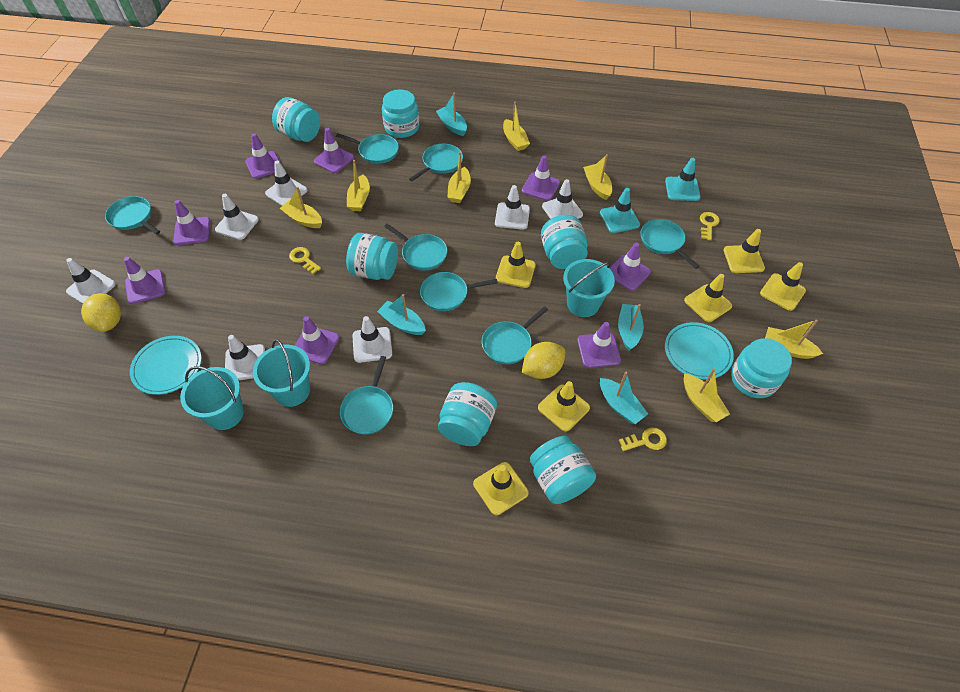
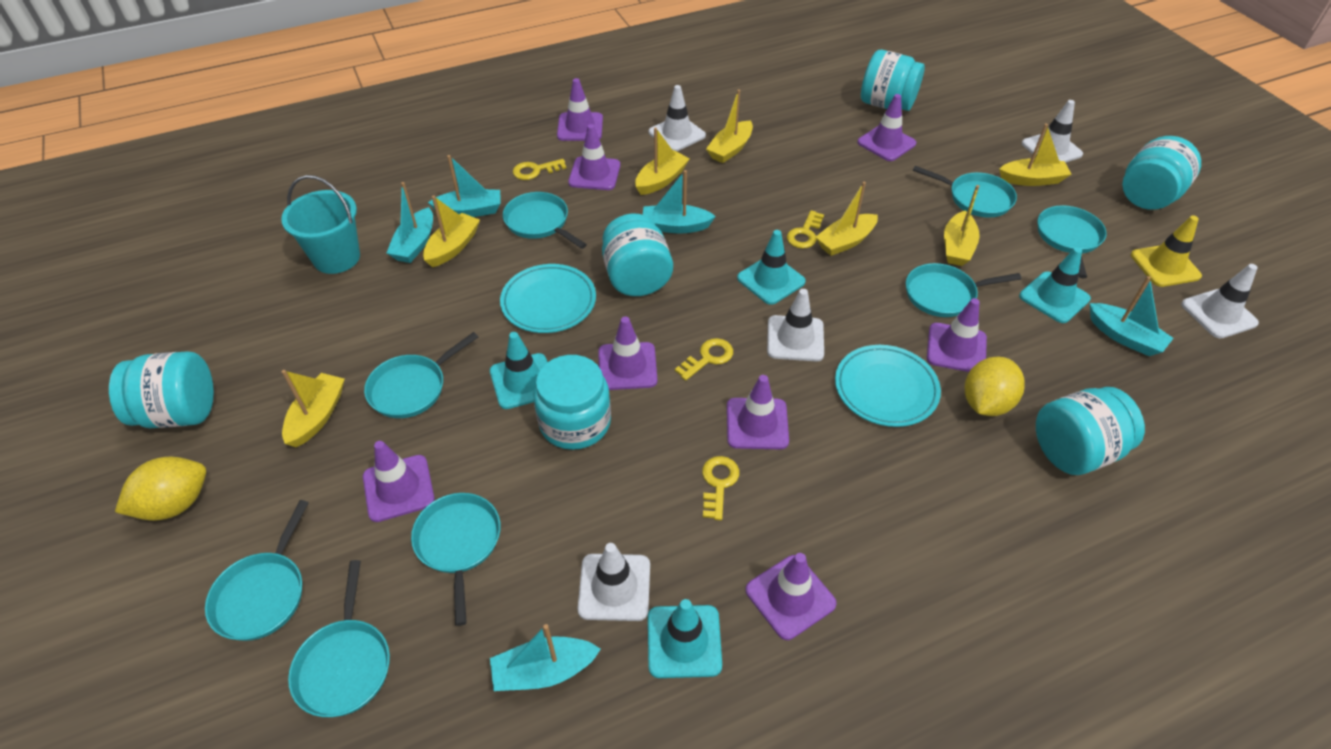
turquoise boat: [377,294,426,335] [436,92,467,136] [600,372,648,424] [618,304,644,351] = 4 -> [387,182,433,263] [428,155,500,217] [490,624,601,691] [643,170,716,233] [1090,276,1174,356] = 5
turquoise bucket: [180,366,244,430] [253,339,310,407] [563,259,615,317] = 3 -> [281,175,360,274] = 1
turquoise jar: [272,97,320,142] [346,233,398,280] [382,89,420,138] [438,382,497,446] [530,436,596,504] [541,215,588,269] [731,338,792,398] = 7 -> [109,351,214,428] [534,355,611,450] [602,214,673,296] [861,50,925,111] [1036,387,1145,475] [1122,136,1201,210] = 6
turquoise traffic cone: [600,188,640,233] [665,158,700,201] = 2 -> [490,332,547,409] [648,599,722,678] [737,230,806,305] [1019,247,1091,323] = 4
white traffic cone: [66,258,116,304] [215,194,259,240] [225,335,265,380] [265,161,308,206] [352,316,392,363] [495,185,530,230] [542,179,583,219] = 7 -> [578,543,650,621] [649,85,706,151] [767,289,824,361] [1022,100,1083,163] [1181,264,1259,339] = 5
yellow key: [289,247,321,274] [619,428,667,451] [700,212,719,241] = 3 -> [513,159,567,180] [675,338,733,381] [702,456,740,520] [787,210,824,249] = 4
yellow traffic cone: [473,462,529,515] [496,242,536,288] [538,381,590,432] [684,274,732,322] [723,229,765,273] [760,262,806,311] = 6 -> [1131,215,1202,287] = 1

